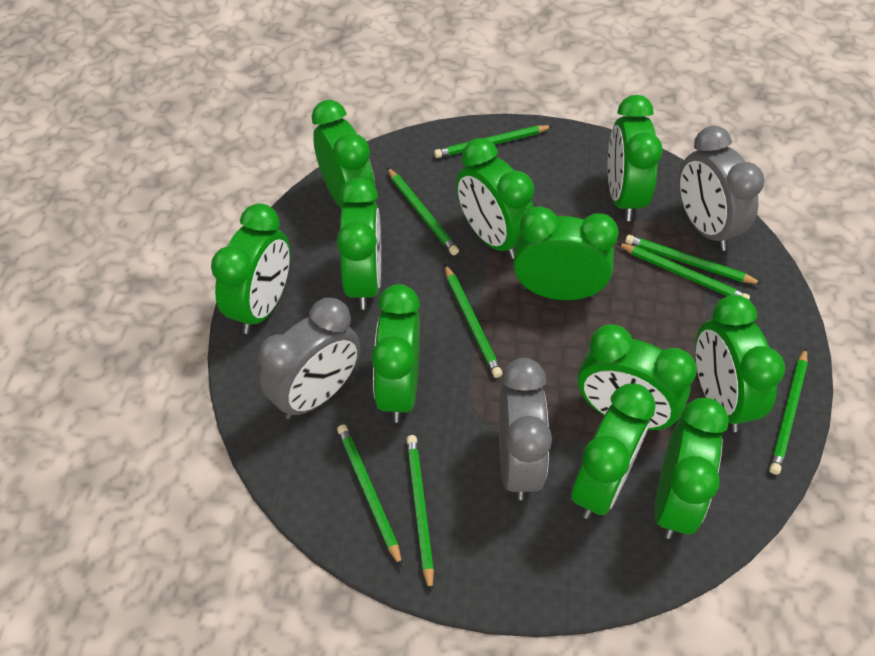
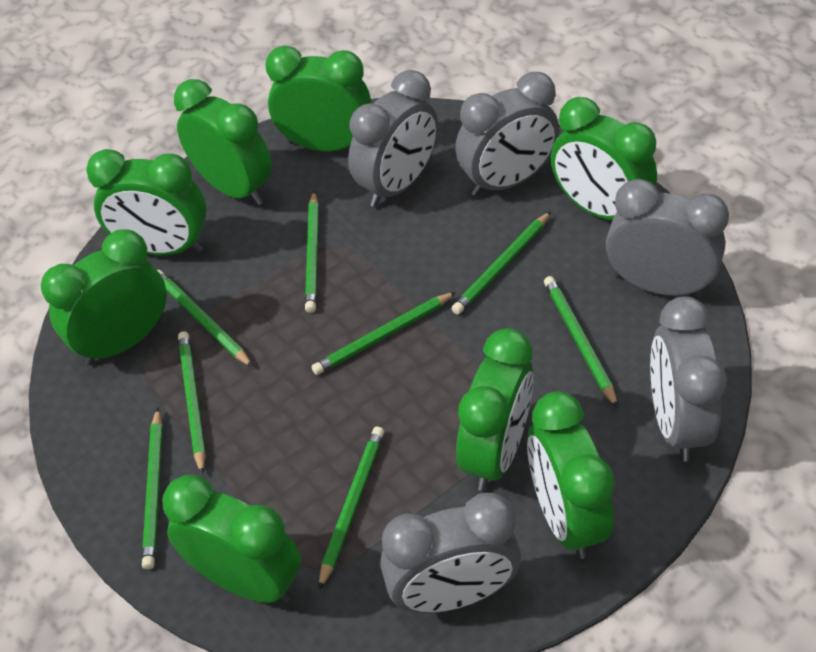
green clock: [211,203,290,334] [312,100,375,209] [337,178,381,310] [371,284,420,422] [456,138,534,259] [513,207,619,300] [571,384,655,519] [578,324,697,431] [608,95,663,221] [654,398,729,539] [695,295,785,432] = 11 -> [41,229,167,365] [86,149,207,255] [162,475,301,603] [174,79,272,205] [265,46,371,152] [456,328,534,491] [527,392,615,559] [551,97,657,220] = 8
grey clock: [258,298,361,419] [499,358,552,500] [679,126,764,251] = 3 -> [348,70,438,207] [380,493,521,613] [455,72,559,196] [606,179,729,297] [650,296,727,462] = 5

